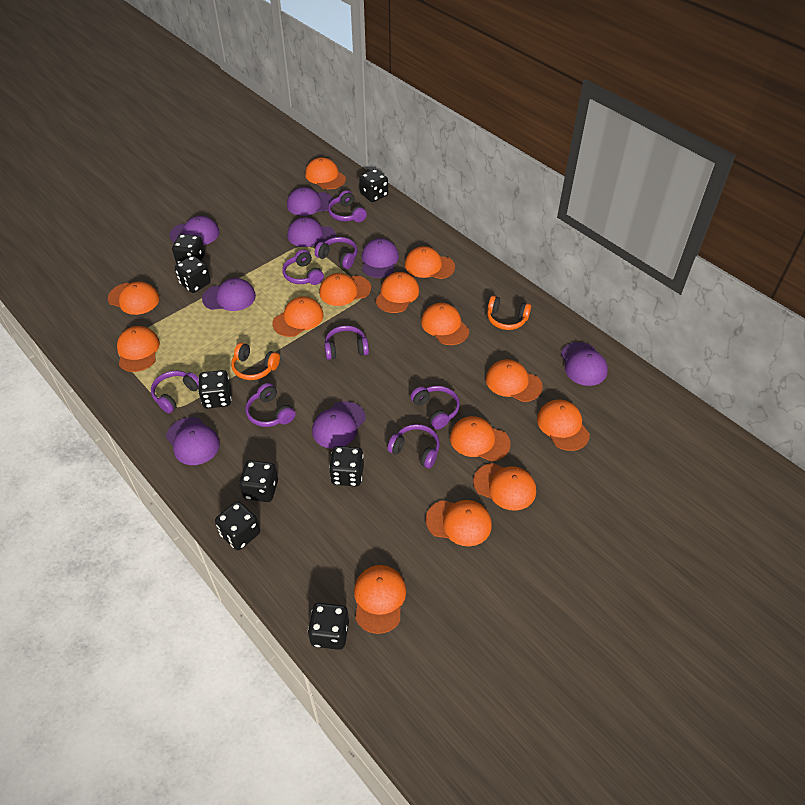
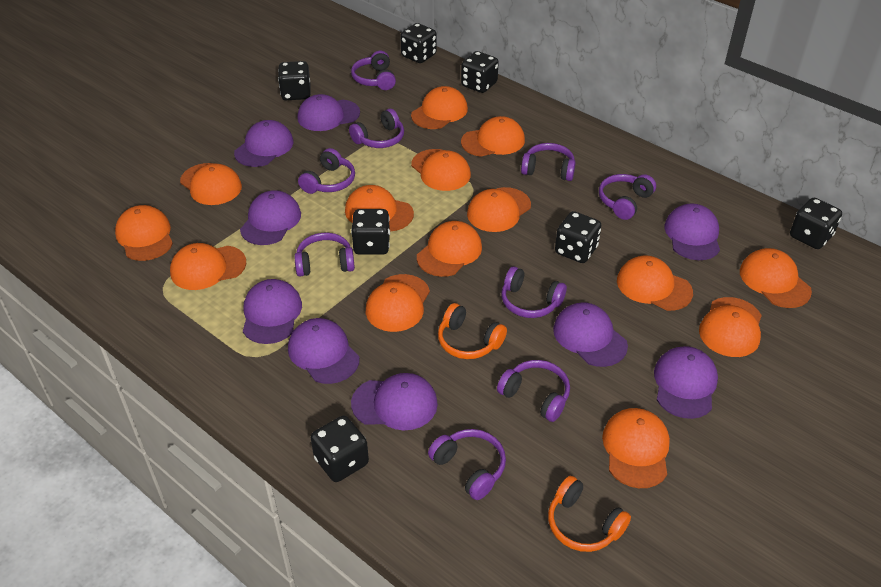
black dice: [172,234,205,264] [175,256,211,293] [198,370,232,408] [215,501,260,550] [239,460,278,502] [308,603,349,650] [329,446,364,486] [359,169,388,202] = 8 -> [278,61,311,100] [311,416,369,482] [351,209,390,255] [400,23,437,63] [461,51,499,93] [555,211,601,263] [790,198,842,249] = 7
purple cap: [166,417,220,465] [170,216,219,245] [202,278,256,311] [287,187,333,216] [287,217,336,247] [312,401,366,449] [362,238,399,278] [561,342,608,386] = 8 -> [234,120,294,167] [240,190,301,245] [243,279,302,344] [288,318,360,384] [298,94,360,131] [351,373,438,430] [553,302,628,367] [654,346,718,419] [664,204,720,260] = 9
purple headphones: [151,371,199,413] [245,383,296,427] [282,250,324,285] [315,237,358,269] [324,325,369,360] [328,190,367,222] [387,424,440,468] [410,386,460,430] = 8 -> [294,233,355,277] [298,148,355,194] [349,109,404,148] [351,51,396,90] [428,429,506,500] [497,360,570,422] [501,266,567,318] [521,143,576,181] [599,174,656,220] = 9

